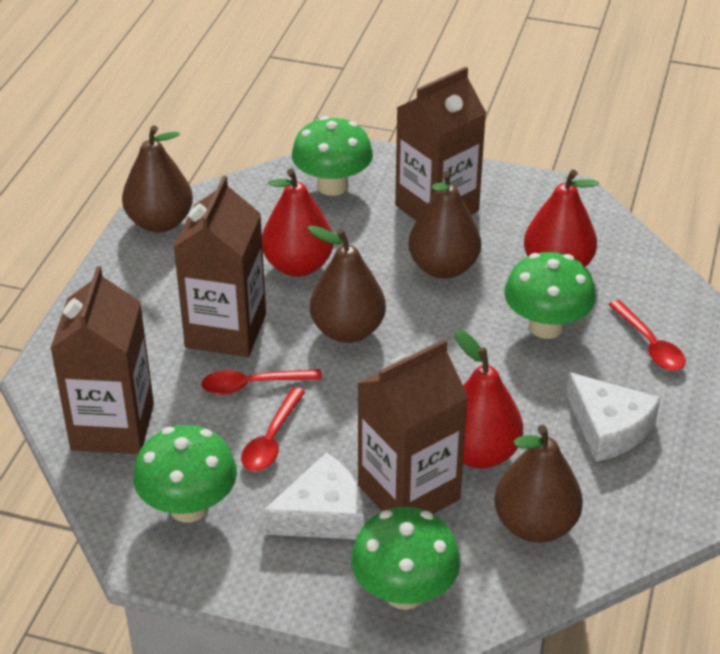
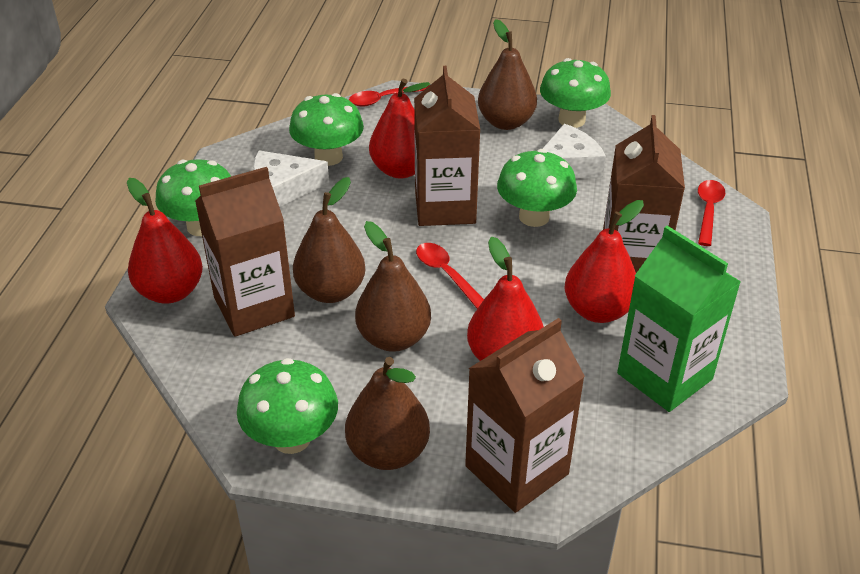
green carton: none = 0 -> [617,226,741,412] = 1
green mushroom: [133,425,237,523] [292,116,373,196] [351,507,461,610] [504,252,596,339] = 4 -> [155,159,231,236] [237,358,338,454] [289,93,364,166] [497,149,577,227] [540,58,611,128] = 5
red pear: [262,169,334,277] [455,329,523,468] [524,169,599,267] = 3 -> [127,178,203,304] [369,79,430,179] [467,236,544,361] [564,200,644,323] = 4

